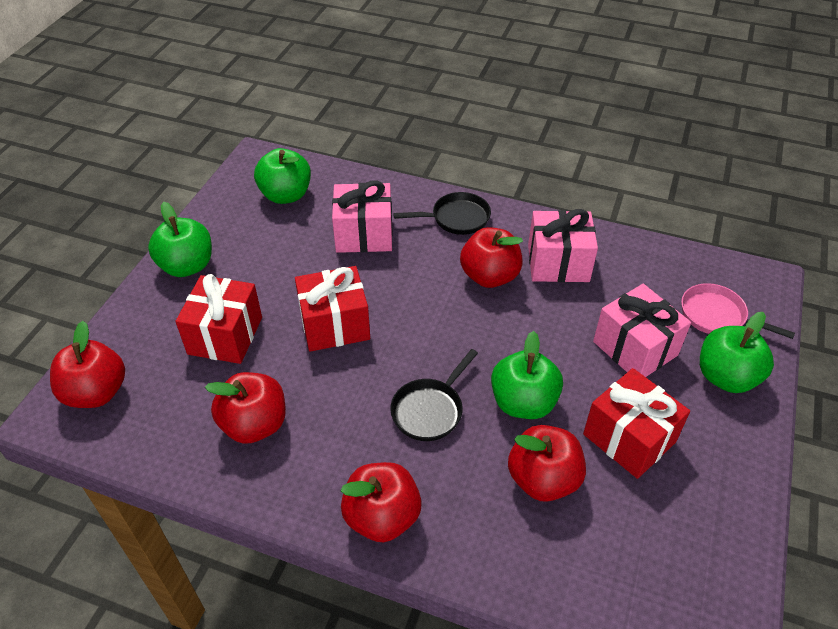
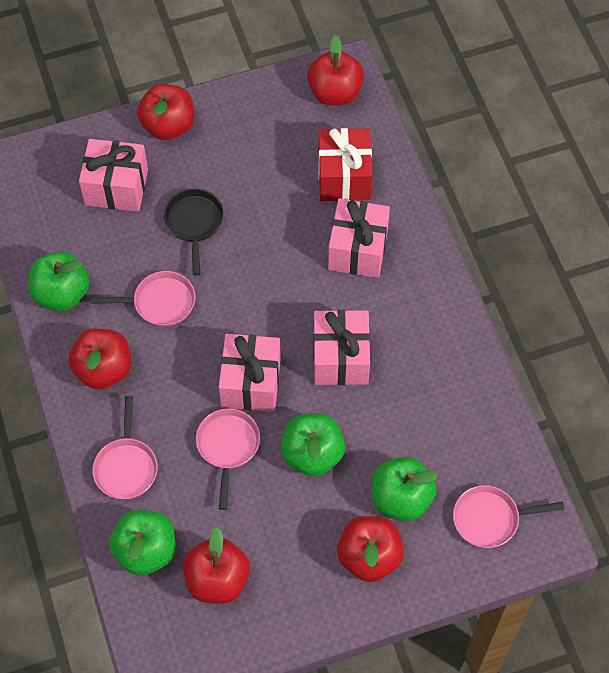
black pan: [390,349,478,441] [393,192,491,235] = 2 -> [164,189,224,276] = 1
pink gift: [332,180,392,253] [528,209,598,282] [593,284,691,377] = 3 -> [79,139,148,212] [219,334,281,412] [313,310,370,385] [328,198,390,278] = 4
pink pan: [681,283,795,339] = 1 -> [91,271,196,327] [92,396,158,500] [196,408,260,510] [453,485,564,548] = 4
red gift: [175,274,262,364] [295,266,370,352] [583,368,690,479] = 3 -> [318,128,373,201] = 1

